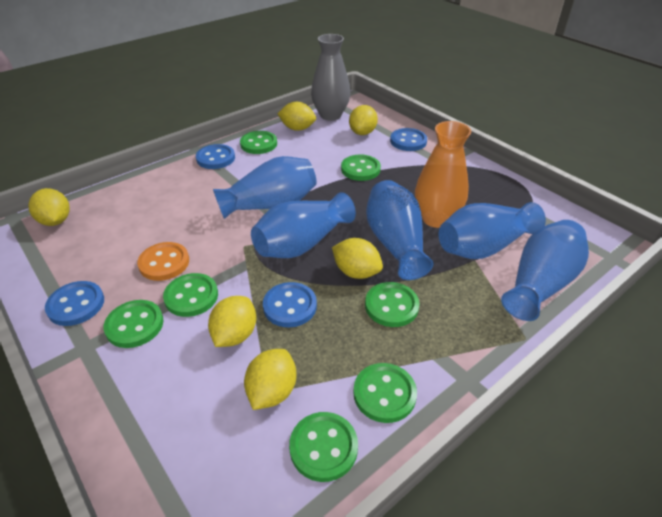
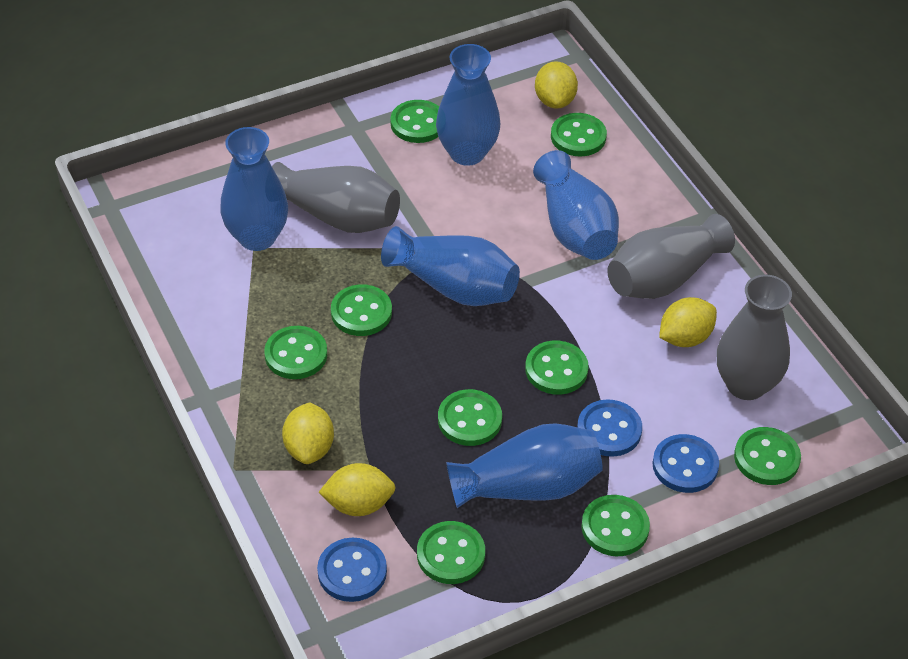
blue button: [45,281,104,326] [196,144,235,169] [263,282,317,327] [390,128,427,151] = 4 -> [317,538,387,602] [577,399,642,457] [652,434,719,493] = 3
green button: [104,300,163,348] [163,273,218,317] [240,131,277,154] [289,412,358,482] [341,155,381,181] [353,363,417,423] [365,282,419,327] = 7 -> [264,326,327,379] [331,284,392,336] [390,100,439,143] [417,521,485,584] [438,389,502,446] [525,341,589,395] [551,113,607,156] [581,495,650,557] [734,427,801,485] = 9
grey vase: [311,34,350,121] = 1 -> [272,162,400,233] [607,214,735,299] [717,274,792,400] = 3
orange button: [137,242,189,281] = 1 -> none = 0
orange vase: [415,121,471,228] = 1 -> none = 0
yellow lemon: [28,188,70,226] [208,296,256,347] [244,349,297,410] [277,102,316,131] [332,238,383,279] [349,105,378,135] = 6 -> [282,403,334,464] [318,463,396,516] [535,61,578,109] [659,297,717,347] = 4

